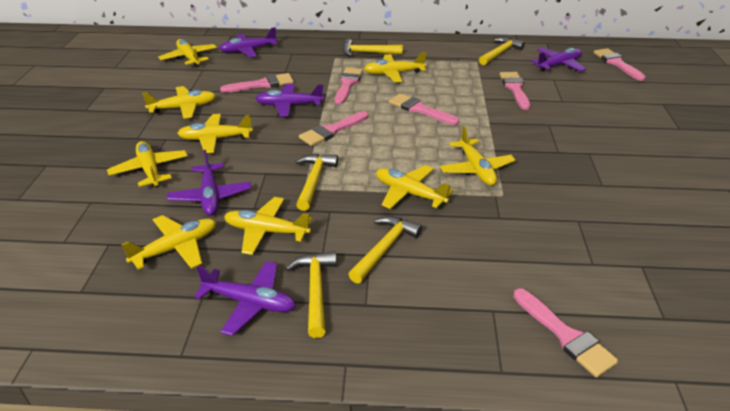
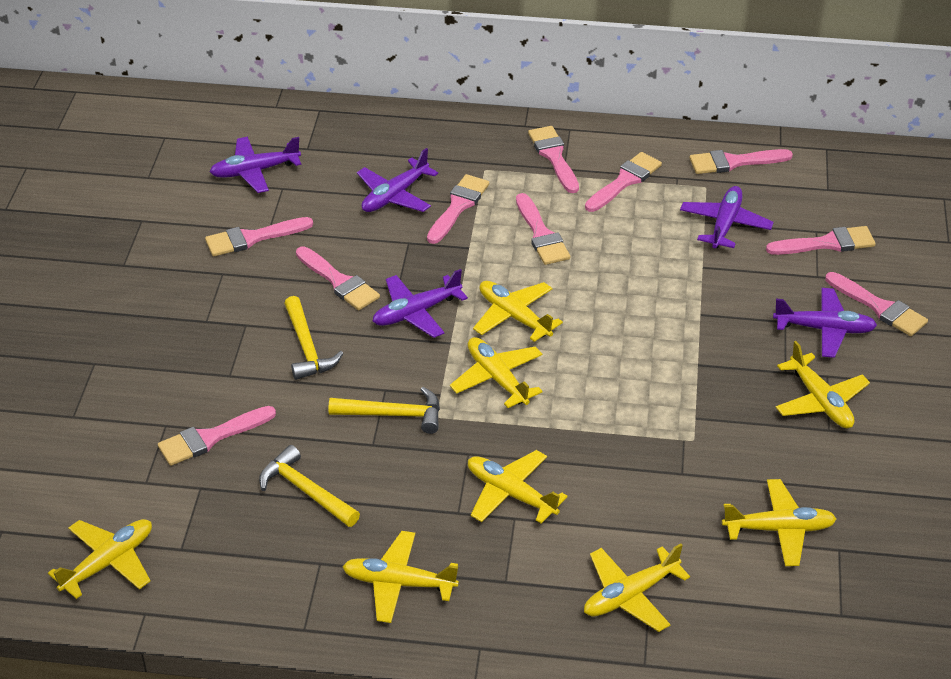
pink brush: [220,73,294,93] [299,111,368,146] [335,68,363,105] [389,93,459,125] [500,72,530,110] [513,288,619,378] [594,48,646,81] = 7 -> [158,406,276,466] [205,217,313,257] [296,246,380,310] [427,174,489,244] [516,193,570,265] [528,126,579,193] [585,152,662,212] [690,149,793,174] [766,226,876,255] [825,272,928,336] = 10
yellow hammer: [286,251,337,338] [296,154,338,211] [343,39,403,56] [348,216,422,284] [479,37,525,65] = 5 -> [259,445,360,527] [284,296,343,380] [328,387,440,434] = 3
yellow plane: [107,141,188,187] [121,215,216,269] [142,86,216,119] [158,39,217,67] [177,114,253,153] [224,197,312,255] [364,52,427,82] [376,165,453,209] [440,126,516,186] = 9 -> [48,519,152,599] [342,531,459,623] [450,337,542,408] [468,450,567,524] [473,281,563,342] [584,543,690,632] [722,479,837,566] [776,341,870,428] = 8

